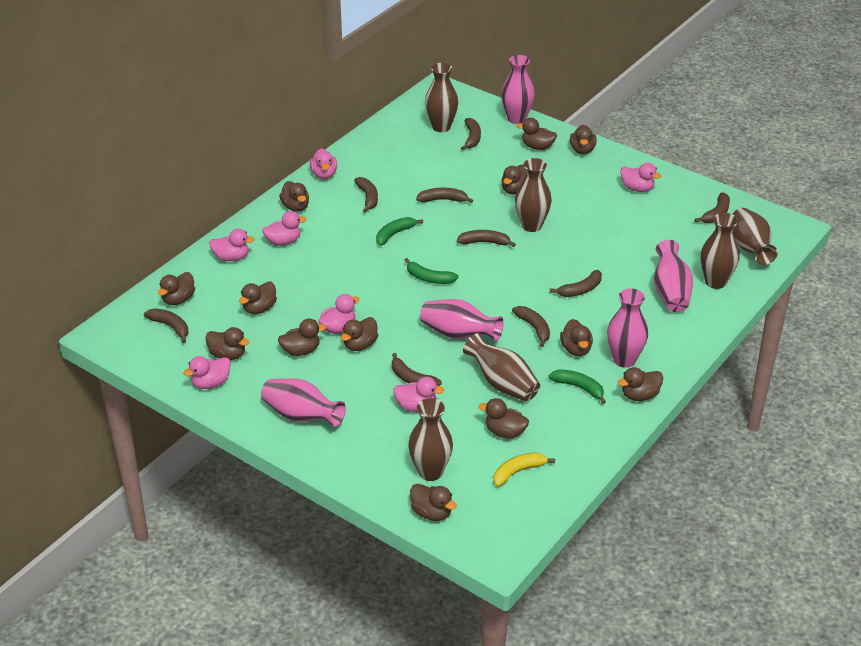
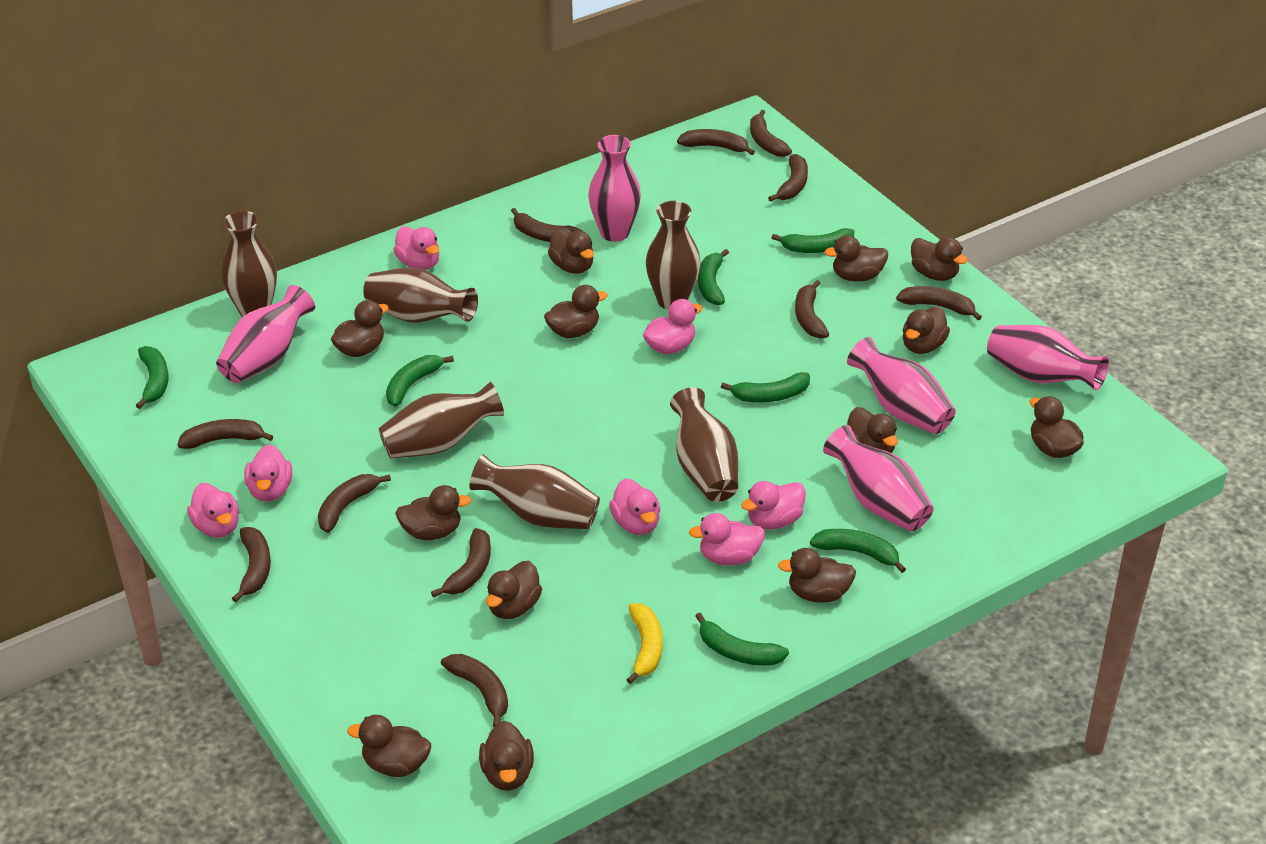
brown banana: [144,308,188,343] [354,177,378,213] [392,353,442,386] [416,188,473,203] [457,230,516,247] [461,118,481,150] [512,306,550,347] [550,270,602,297] [694,193,730,223] = 9 -> [178,419,273,449] [232,527,271,602] [318,474,391,533] [431,528,491,598] [441,654,508,727] [511,208,583,242] [677,129,755,155] [750,110,792,157] [768,154,808,202] [795,280,829,339] [896,286,982,320] = 11
green banana: [376,217,423,246] [405,258,459,284] [548,369,606,404] = 3 -> [136,346,169,409] [386,355,454,407] [696,613,789,666] [698,249,729,305] [721,372,810,402] [772,228,854,253] [810,529,906,573] = 7

